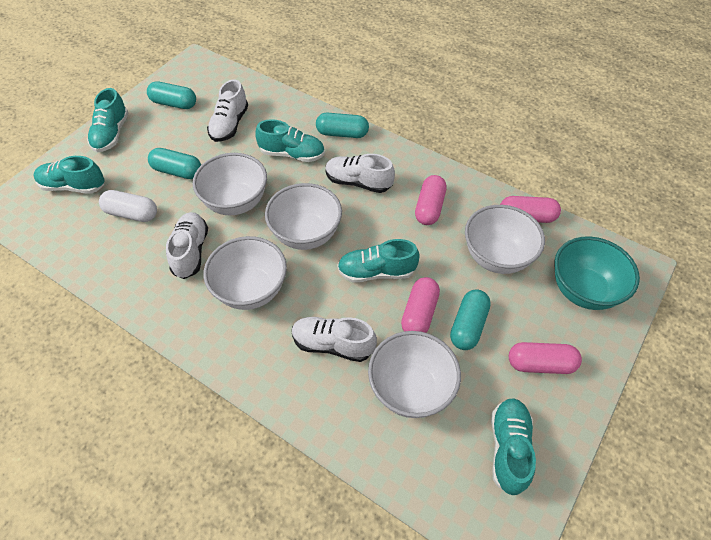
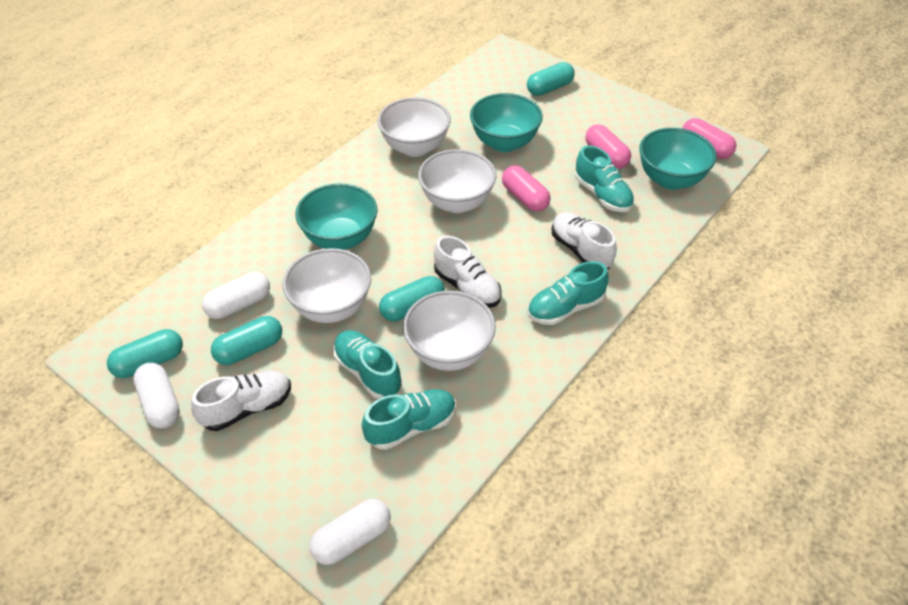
pink capsule: [401,277,440,333] [415,175,447,225] [500,196,561,223] [509,342,582,374] = 4 -> [502,165,551,212] [585,124,631,169] [683,118,736,159] = 3
turquoise bowl: [554,236,640,310] = 1 -> [296,183,378,250] [470,93,543,152] [639,128,717,190] = 3
turquoise shoe: [34,156,105,194] [87,88,128,152] [255,119,325,162] [337,239,420,283] [491,398,536,495] = 5 -> [333,330,402,399] [362,389,456,450] [527,261,609,325] [575,145,634,212] = 4
white bowl: [193,153,267,215] [204,236,287,310] [265,183,342,250] [368,331,461,418] [465,205,545,274] = 5 -> [282,248,371,323] [378,97,451,157] [403,291,496,371] [418,149,496,213] = 4
white capsule: [99,190,157,222] = 1 -> [133,363,180,429] [202,272,270,319] [310,499,391,565] = 3
white shoe: [166,212,208,279] [207,80,248,142] [292,317,377,362] [325,154,395,193] = 4 -> [191,371,291,431] [434,236,502,308] [552,212,617,269] = 3

